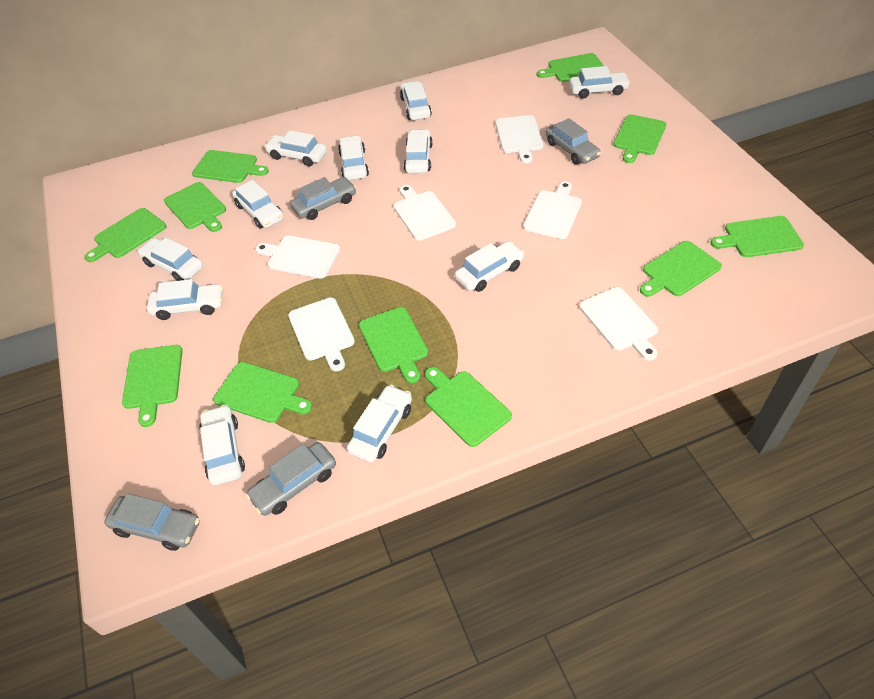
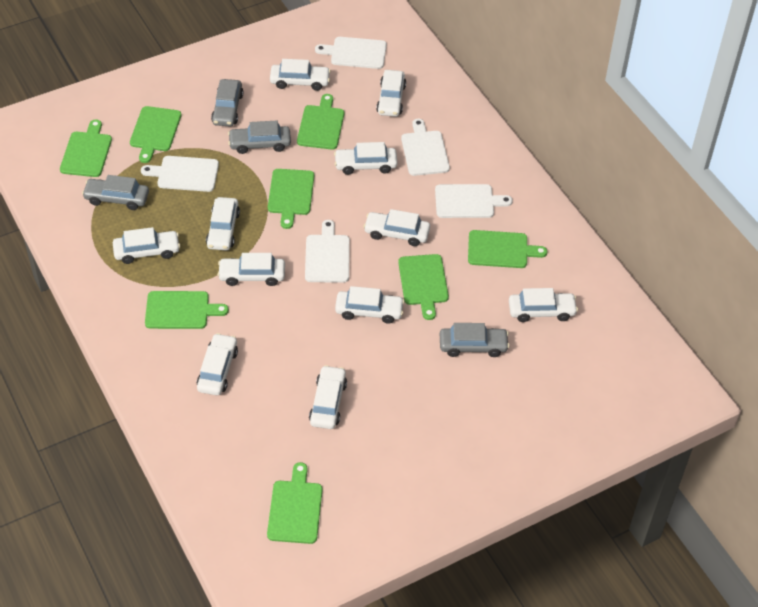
green cutting board: [84,208,166,262] [122,345,183,427] [164,182,226,232] [192,150,269,183] [213,362,312,423] [359,307,428,383] [425,367,512,447] [537,53,604,82] [613,114,666,163] [640,241,722,297] [710,216,804,257] = 11 -> [60,119,112,177] [130,106,181,163] [145,291,229,329] [267,462,323,544] [268,169,314,229] [297,94,344,150] [398,254,449,320] [468,230,548,268] = 8
white cutting board: [255,236,340,278] [288,297,355,372] [394,185,456,241] [496,115,544,163] [523,181,582,239] [579,287,658,361] = 6 -> [141,156,219,192] [305,220,350,283] [315,37,387,69] [401,119,450,176] [435,184,513,218] = 5

